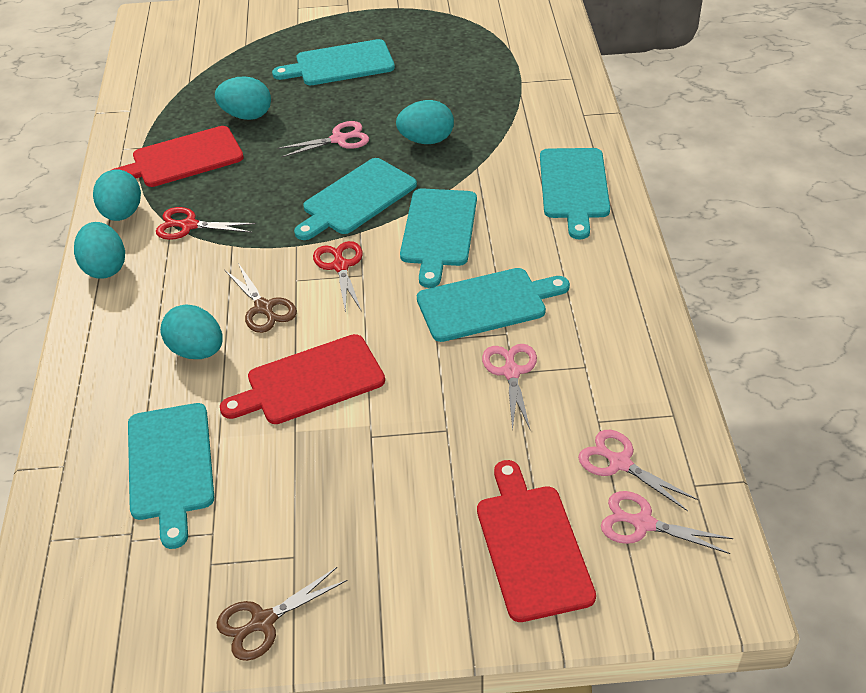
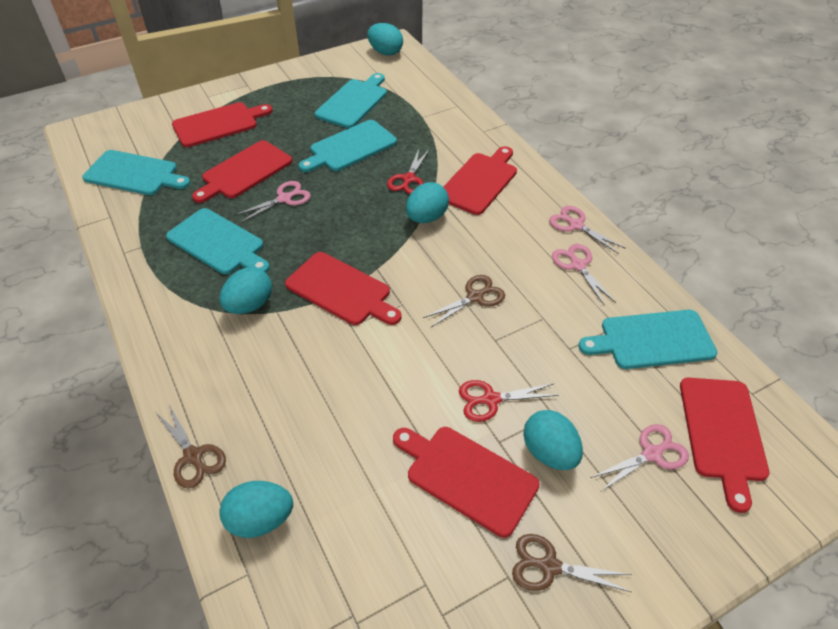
brown scissors: [216,567,347,661] [225,263,297,333] = 2 -> [155,405,226,489] [423,275,505,327] [512,534,632,592] = 3
red cutting board: [112,126,244,187] [220,334,385,424] [477,460,596,622] = 3 -> [172,102,273,147] [192,140,292,203] [285,252,402,325] [393,427,540,538] [443,146,517,215] [680,377,769,513] = 6
turquoise cutting board: [128,403,214,549] [272,39,395,85] [294,158,417,240] [400,188,477,288] [417,268,570,342] [540,148,610,239] = 6 -> [82,150,190,195] [166,208,270,274] [299,120,397,172] [315,73,387,128] [578,310,717,369] = 5

